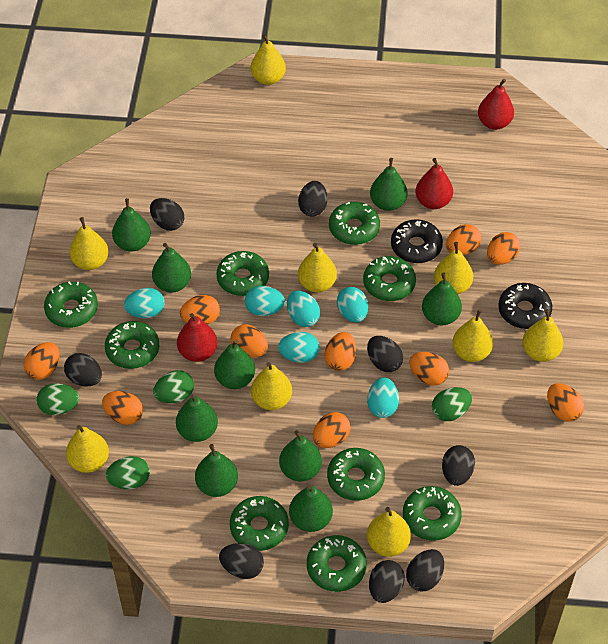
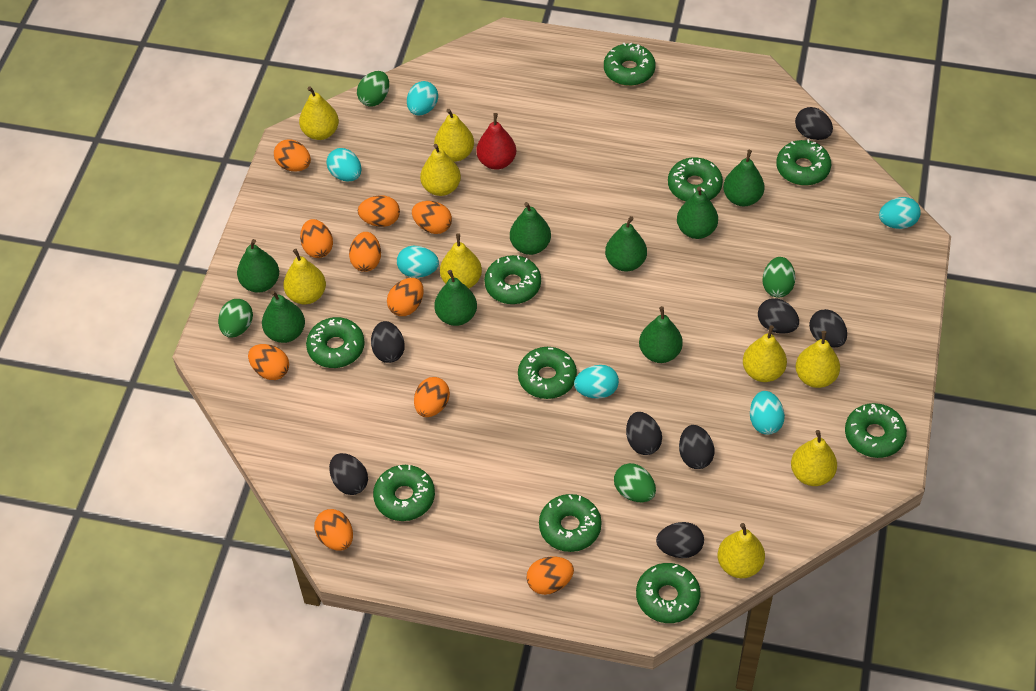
black donut: [391,219,443,263] [498,283,552,329] = 2 -> none = 0
green donut: [44,282,98,328] [105,321,159,369] [216,251,269,296] [230,496,289,551] [307,535,367,592] [327,448,385,501] [329,202,380,245] [363,256,416,301] [403,486,462,541] = 9 -> [306,317,365,368] [373,465,435,521] [484,255,541,304] [518,347,577,399] [539,494,602,552] [604,43,655,86] [636,563,701,623] [668,158,723,202] [776,139,831,186] [845,403,907,458] = 10
green pear: [112,198,151,252] [152,243,191,293] [176,394,218,442] [195,444,238,497] [214,339,255,389] [279,430,322,481] [289,485,333,532] [370,158,408,211] [422,273,462,325] = 9 -> [237,239,279,293] [262,291,305,343] [434,270,477,326] [510,202,551,255] [605,216,647,272] [639,306,683,363] [677,187,718,239] [723,150,765,206] = 8
red pear: [177,313,217,362] [416,158,453,209] [478,79,514,130] = 3 -> [476,113,516,170] = 1

